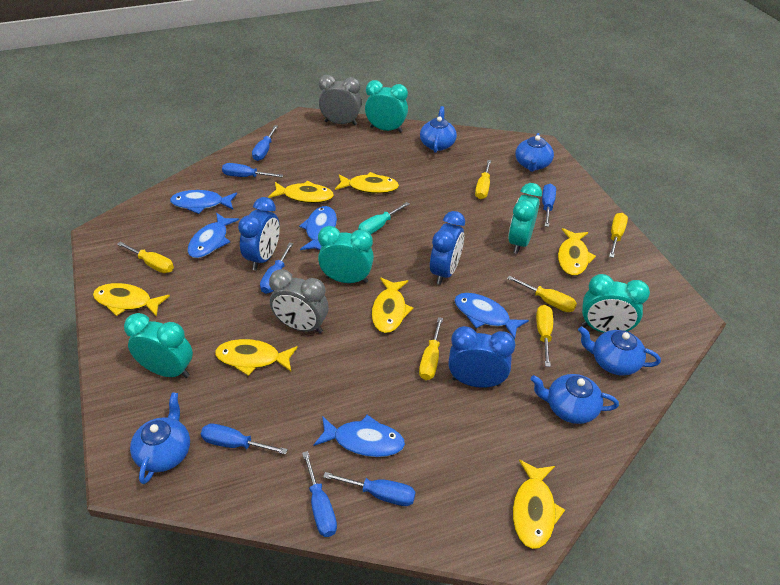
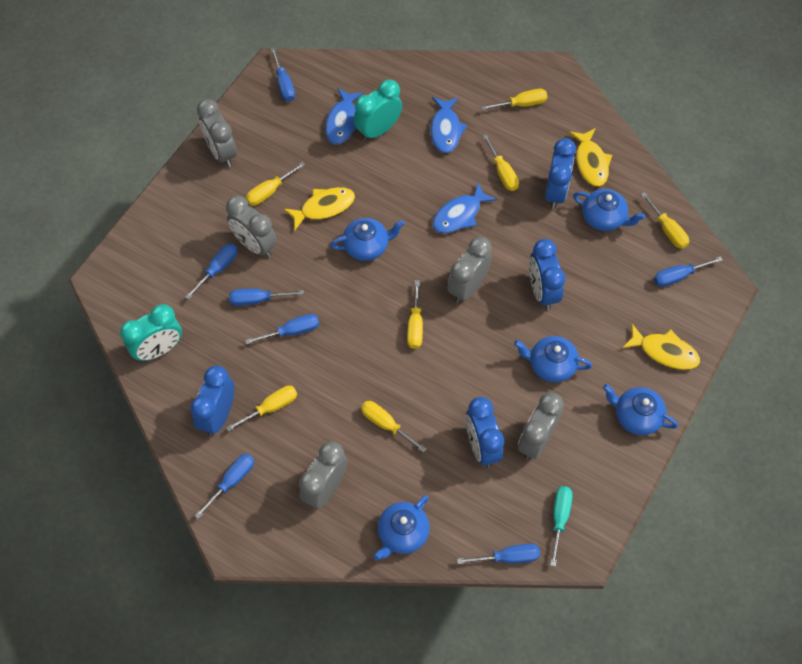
blue clock: [238,197,280,270] [430,211,465,285] [448,326,516,388] = 3 -> [190,366,234,436] [465,397,504,468] [529,239,566,310] [545,138,576,209] = 4
blue fish: [170,190,237,214] [188,213,239,258] [299,206,337,250] [314,415,405,457] [454,293,529,340] = 5 -> [325,88,363,144] [430,97,468,153] [433,183,497,233] = 3
grey clock: [269,269,329,333] [319,75,362,125] = 2 -> [197,99,237,167] [226,196,277,258] [299,441,348,509] [447,237,492,303] [518,392,564,460] = 5
turquoise clock: [124,313,193,378] [318,226,374,283] [365,80,408,133] [508,183,542,254] [582,274,650,333] = 5 -> [120,304,182,361] [354,79,402,141] = 2
yellow fish: [93,283,170,317] [215,339,298,376] [268,181,334,203] [335,172,399,193] [372,278,413,333] [513,459,565,549] [558,228,596,276] = 7 -> [284,187,355,230] [569,128,612,187] [622,324,700,370] = 3
yellow screwdriver: [117,242,174,273] [419,317,443,380] [475,160,491,199] [507,275,577,312] [536,305,553,367] [609,213,628,258] = 6 -> [226,386,297,432] [246,162,306,206] [361,401,426,453] [407,280,423,349] [481,89,548,110] [483,134,519,191] [641,192,689,249] = 7

